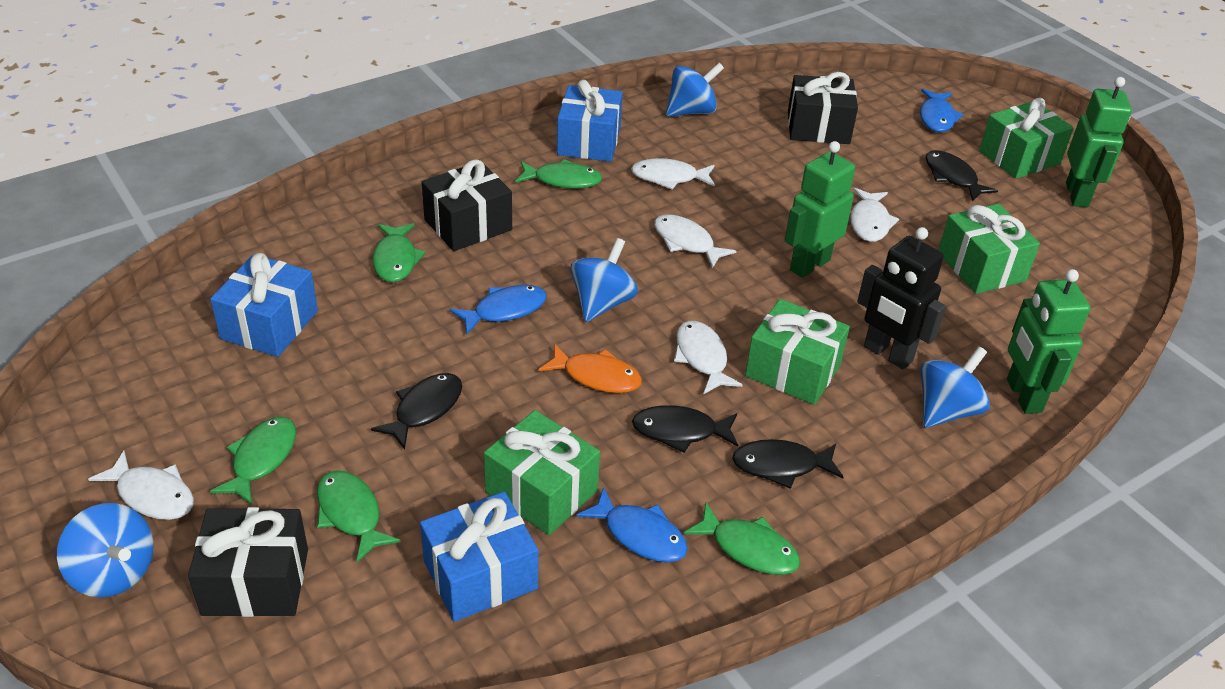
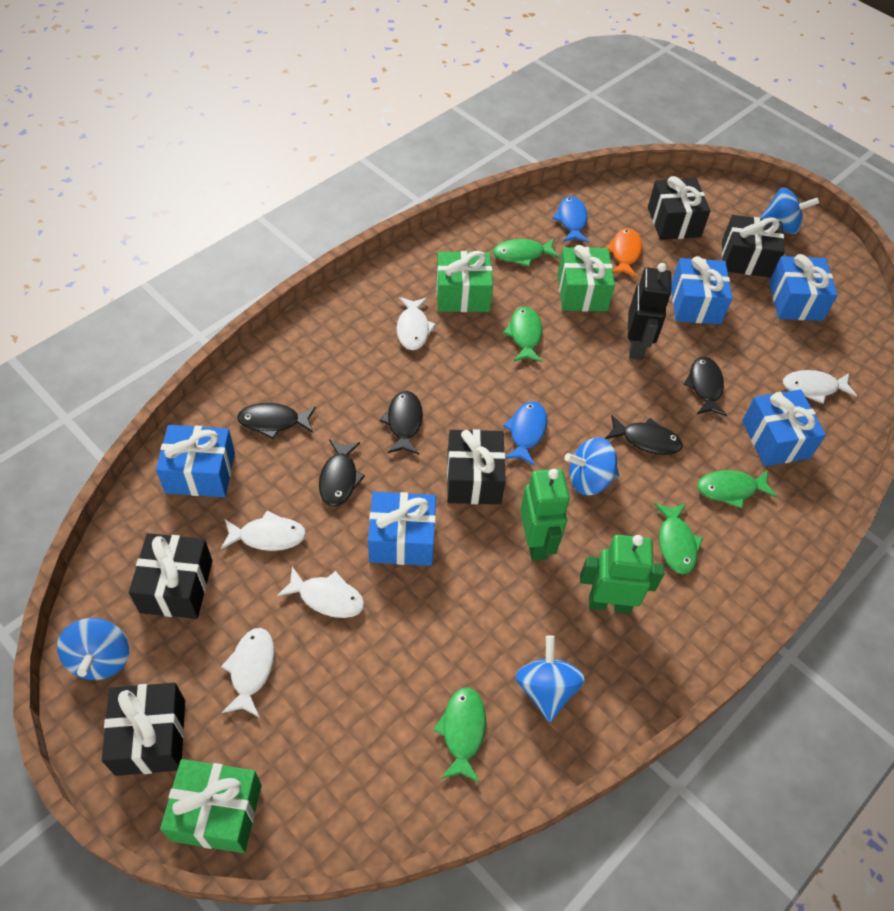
black fish: [371,373,462,449] [632,405,738,453] [732,439,844,489] [926,150,998,202] = 4 -> [237,403,316,439] [319,439,365,506] [380,391,423,454] [605,415,683,455] [683,357,727,416] = 5
black gift: [188,507,308,617] [422,159,512,251] [788,72,858,144] = 3 -> [102,683,185,776] [129,533,213,619] [447,429,506,504] [648,176,711,240] [722,215,785,278] = 5
blue fish: [450,285,547,335] [576,487,688,563] [920,89,963,132] = 3 -> [503,401,547,466] [552,196,590,242] = 2
blue gift: [210,253,318,357] [420,492,539,622] [557,80,623,162] = 3 -> [156,425,235,497] [368,492,436,566] [671,256,732,324] [742,389,826,466] [769,254,838,321] = 5
green gift: [484,410,600,535] [745,299,850,405] [938,204,1040,294] [979,98,1074,179] = 4 -> [160,759,262,853] [436,251,493,312] [558,245,615,311] = 3
green robot: [785,141,855,278] [1007,269,1091,414] [1066,77,1132,207] = 3 -> [520,469,570,561] [580,535,664,613] = 2

